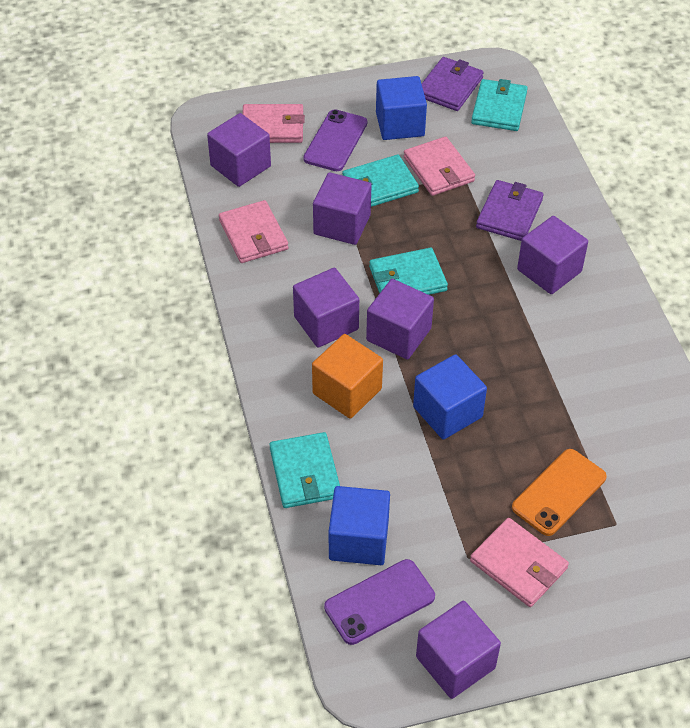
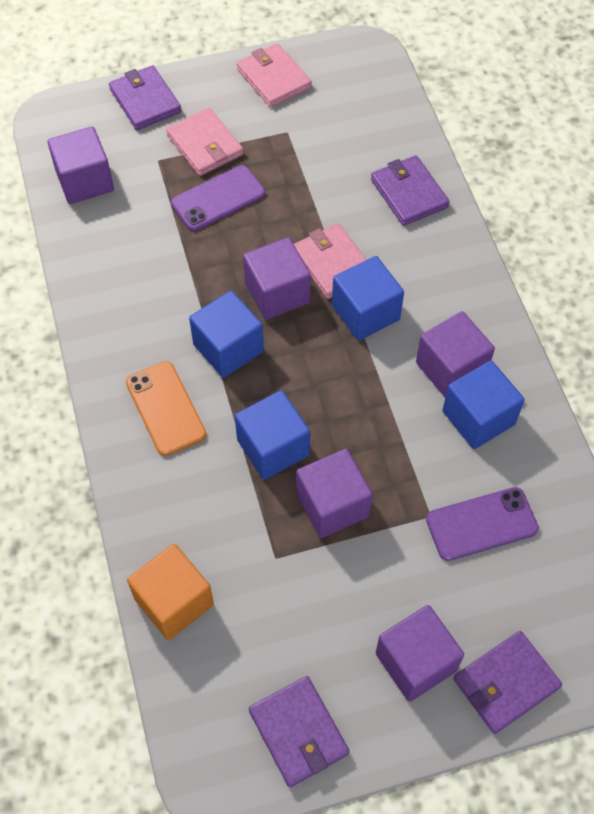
blue cube: [329,486,390,565] [376,76,427,140] [413,354,487,440] = 3 -> [189,291,264,378] [235,390,310,480] [332,256,404,341] [442,360,524,449] = 4
pink wallet: [219,200,289,263] [242,104,305,143] [404,137,475,196] [470,518,569,607] = 4 -> [166,108,243,176] [237,43,312,107] [294,223,367,299] = 3
purple cube: [207,113,271,187] [293,268,359,348] [313,172,372,245] [366,279,434,359] [416,601,501,699] [517,216,588,294] = 6 -> [47,126,114,204] [243,237,311,320] [296,449,373,538] [376,605,464,702] [416,311,495,397] = 5
purple wallet: [422,57,484,111] [476,180,543,241] = 2 -> [109,65,181,130] [249,676,349,788] [371,155,450,226] [453,631,562,734] = 4
turquoise wallet: [269,432,340,508] [342,155,419,207] [369,248,448,295] [471,79,528,131] = 4 -> none = 0

